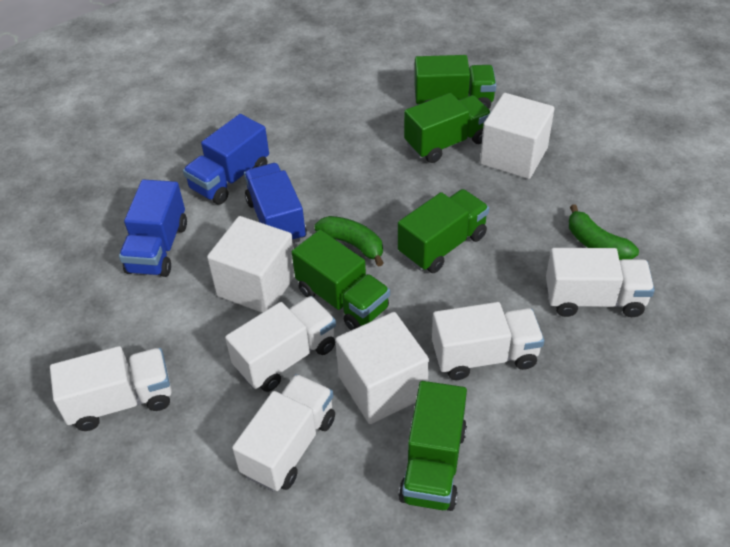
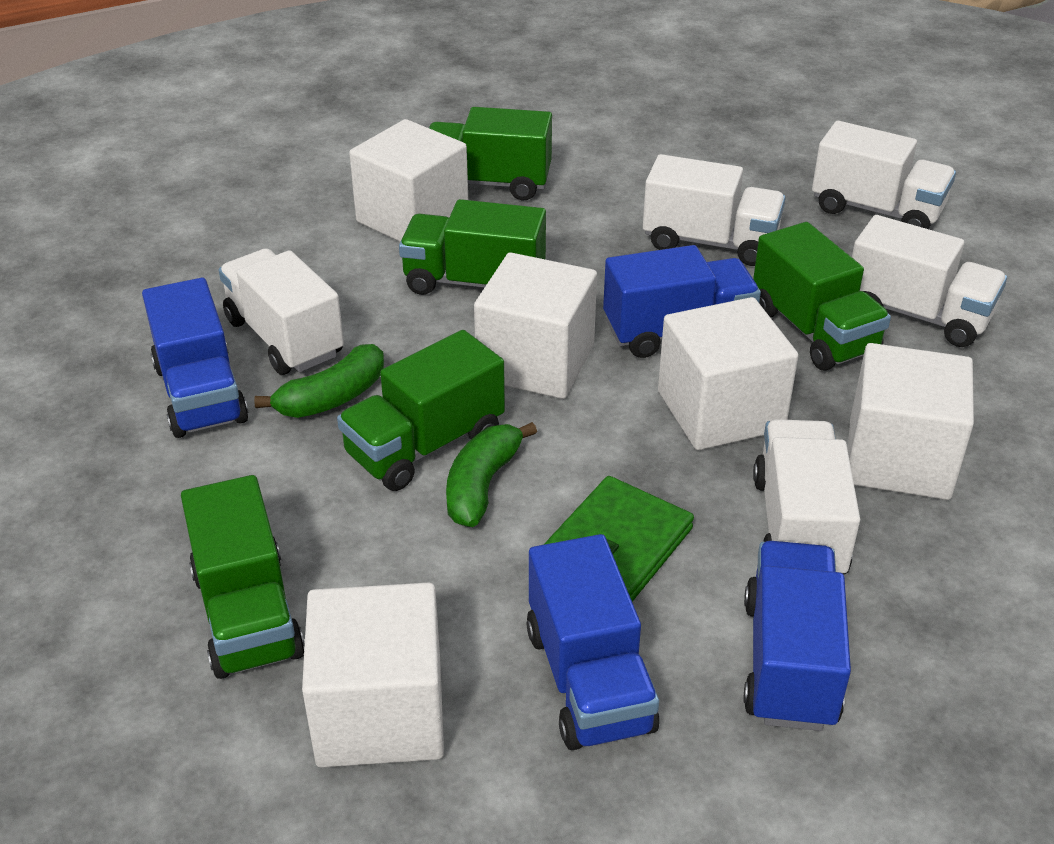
blue truck: [119,179,187,277] [183,114,269,204] [244,163,307,243] = 3 -> [142,278,248,438] [526,534,659,750] [603,245,761,358] [744,541,851,731] = 4
green wallet: none = 0 -> [543,476,694,602] = 1
white cube: [207,216,295,313] [335,312,429,424] [480,93,554,179] = 3 -> [302,582,444,768] [349,119,468,242] [474,252,597,399] [658,297,798,450] [848,343,974,500] = 5

